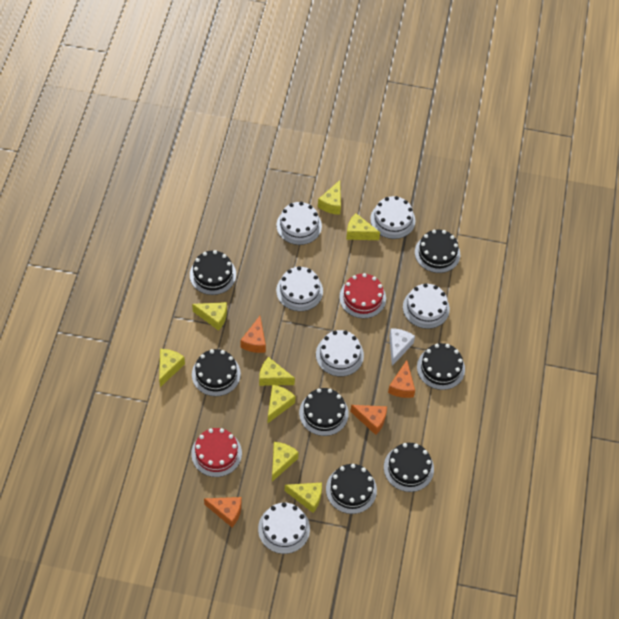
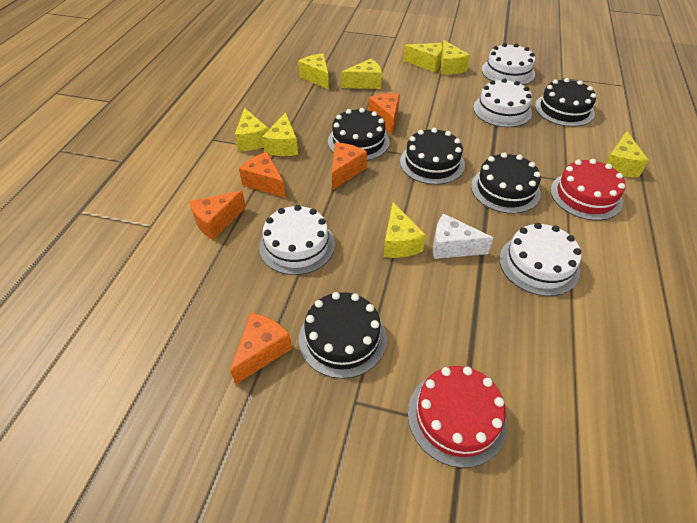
black cake: [190,250,236,295] [192,349,241,396] [299,388,349,436] [326,464,377,514] [384,443,434,492] [415,230,460,273] [417,343,465,390] = 7 -> [299,292,387,379] [328,108,389,161] [400,128,465,185] [471,152,541,214] [535,78,596,127] = 5
orange cheese: [204,497,242,527] [240,316,266,353] [350,405,387,435] [388,360,415,398] = 4 -> [189,191,246,240] [230,313,292,385] [239,152,286,198] [332,143,367,190] [369,93,400,135] = 5
white cake: [258,502,310,554] [276,202,322,245] [276,266,323,311] [316,330,364,376] [370,196,415,239] [403,283,450,329] = 6 -> [259,205,335,275] [473,78,532,127] [482,43,535,85] [499,223,581,296] = 4

